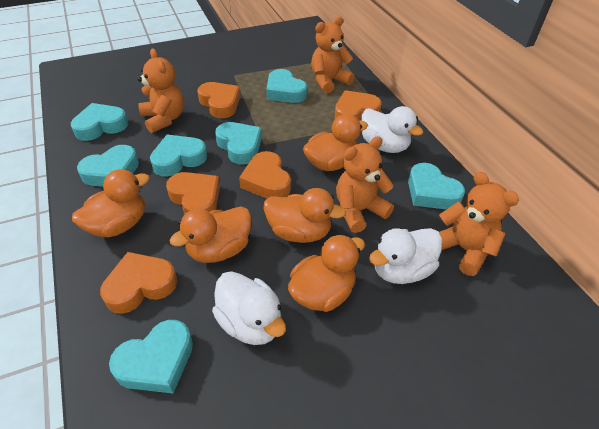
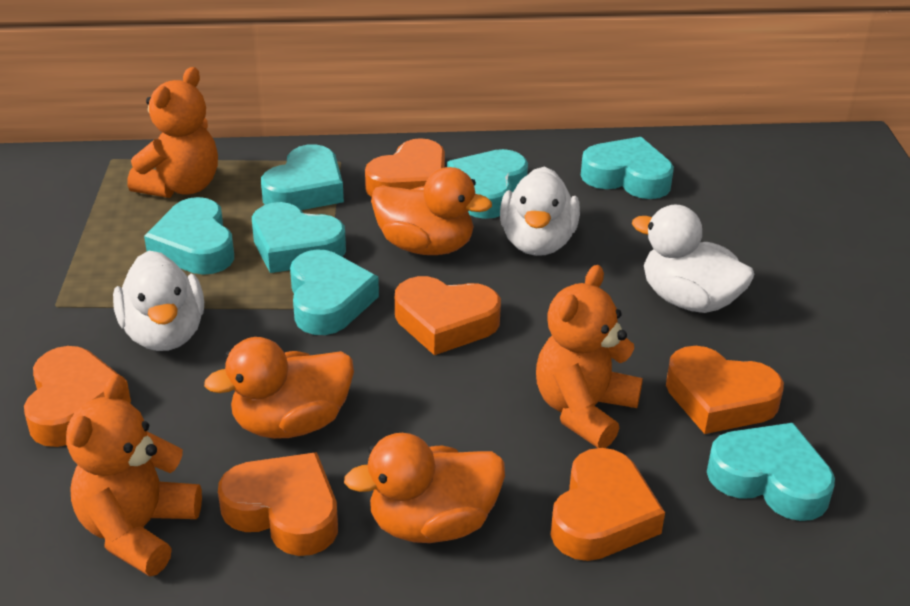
orange duck: [72,169,150,237] [170,206,252,263] [264,188,346,243] [288,234,365,312] [303,114,368,171] = 5 -> [204,337,354,439] [344,433,505,543] [371,167,492,255] = 3
orange heart: [100,252,177,314] [166,172,220,214] [197,82,240,118] [239,151,291,199] [335,90,382,121] = 5 -> [24,346,131,447] [218,452,338,556] [365,138,445,197] [395,276,501,355] [551,448,665,561] [666,346,784,434] = 6
orange teddy bear: [138,48,184,133] [311,16,355,93] [336,136,394,233] [439,172,519,276] = 4 -> [66,374,202,577] [128,67,218,198] [536,265,643,448] = 3

